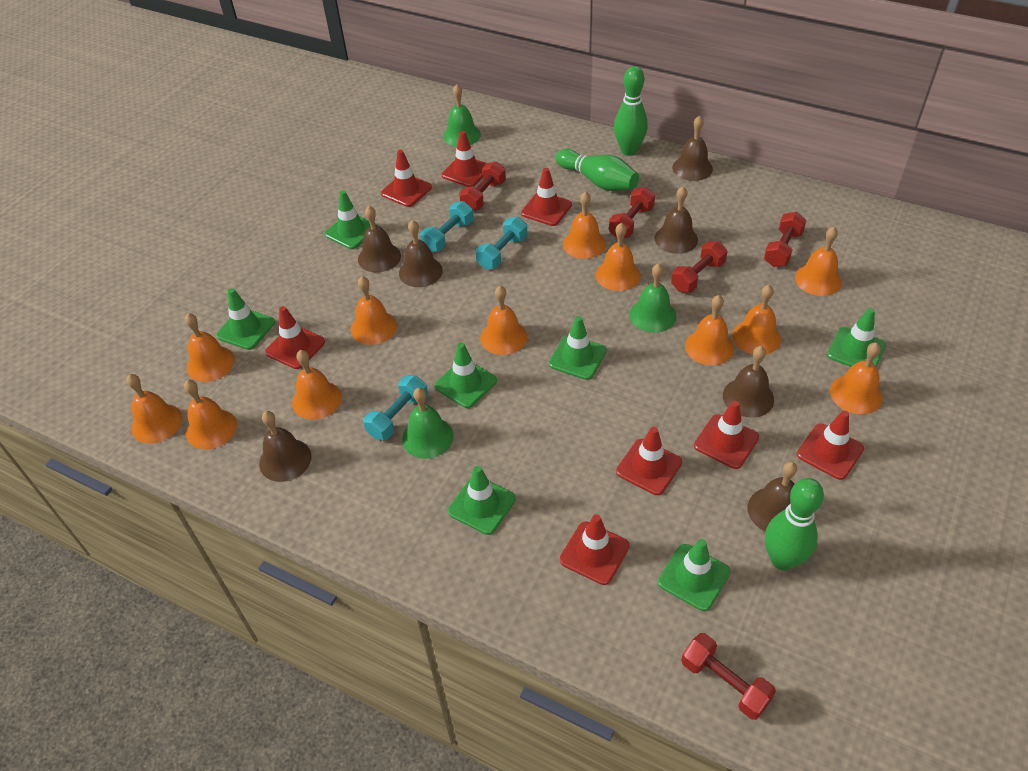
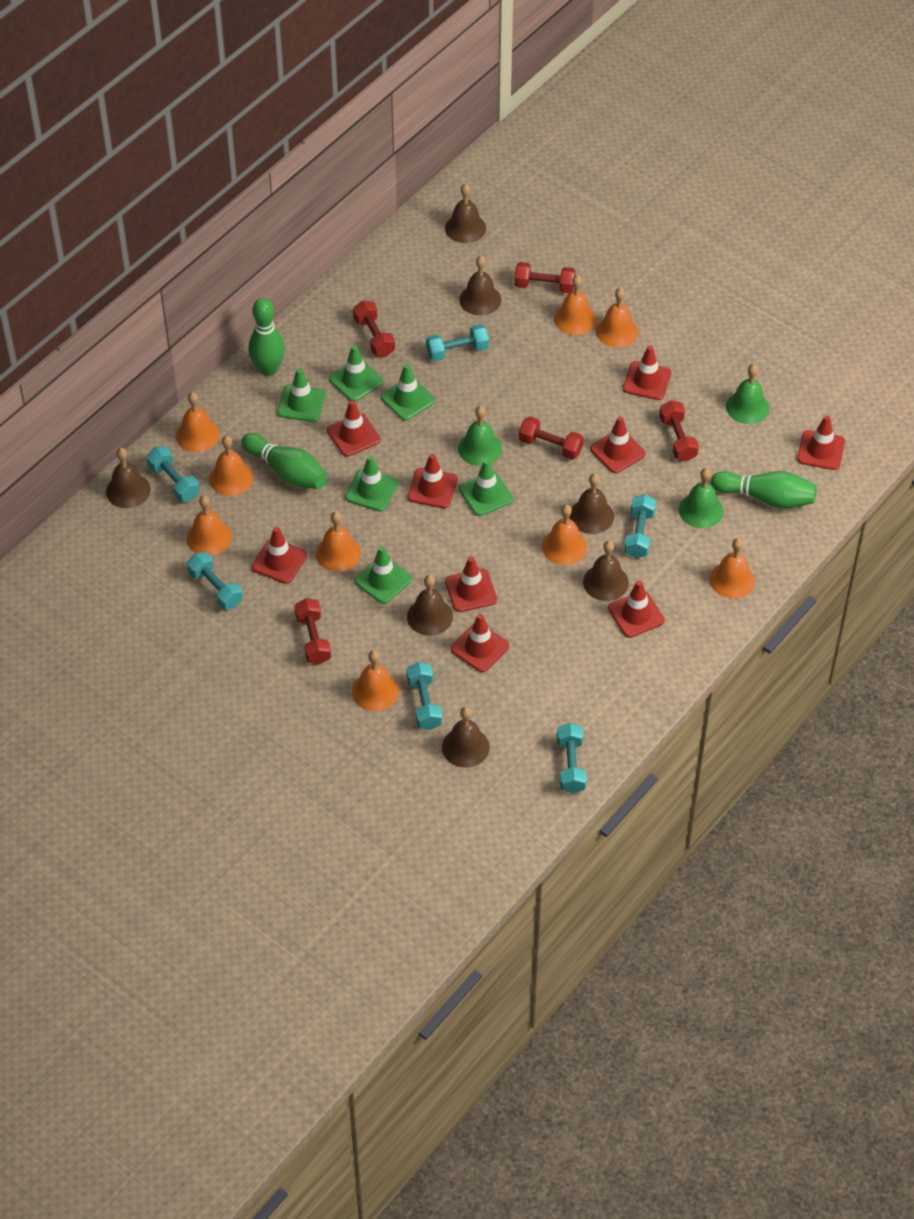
green traffic cone: [216,288,275,350] [324,190,377,249] [435,343,497,408] [448,466,516,535] [549,316,607,380] [658,539,730,611] [827,308,886,367] = 7 -> [277,368,326,422] [329,345,383,401] [345,456,398,512] [354,546,412,604] [381,364,435,420] [459,459,513,516] = 6
orange bell: [127,374,183,444] [184,380,237,450] [185,313,235,382] [292,350,342,420] [351,276,397,345] [480,286,527,355] [563,192,606,259] [596,223,641,291] [685,295,734,365] [732,285,781,354] [795,227,842,296] [830,342,883,414] = 12 -> [176,392,220,452] [187,495,232,556] [209,436,253,496] [316,511,361,572] [352,650,399,711] [542,504,587,565] [554,275,596,335] [596,288,638,348] [710,538,755,599] = 9
red traffic cone: [265,306,325,369] [381,150,432,207] [442,131,487,187] [521,168,572,226] [560,514,630,585] [616,427,682,495] [694,401,759,469] [797,410,864,480] = 8 -> [252,527,307,584] [327,400,381,457] [408,454,458,508] [445,556,497,612] [451,614,509,672] [590,416,646,473] [608,580,665,638] [623,346,671,400] [797,415,845,470] = 9
turquoise dumbbell: [363,375,428,441] [420,201,474,252] [476,217,527,269] = 3 -> [147,446,200,502] [187,552,243,610] [406,662,442,730] [426,324,489,361] [557,723,587,794] [624,494,656,558] = 6

